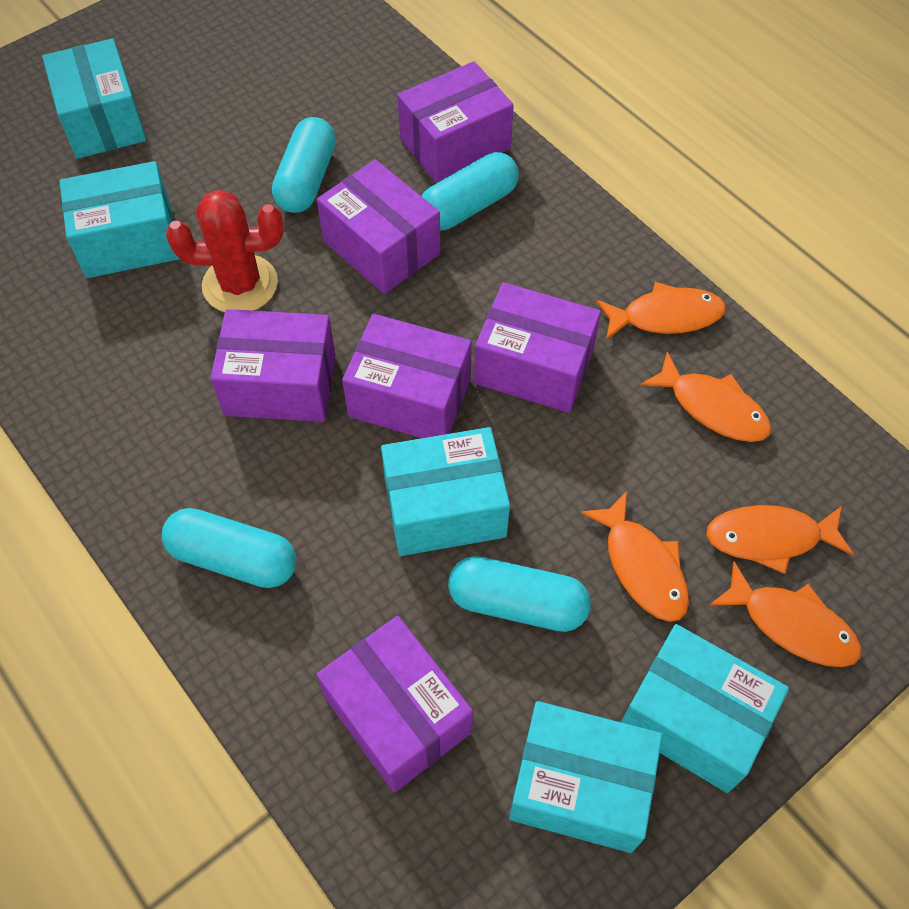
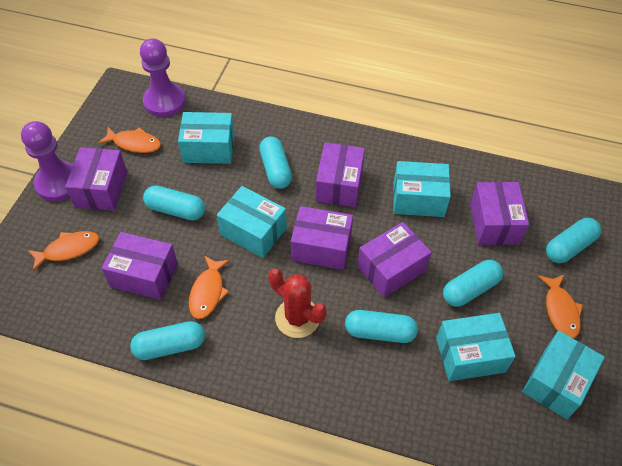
orange fish: [581,491,689,622] [597,282,726,340] [640,352,772,442] [706,505,854,574] [709,562,862,667] = 5 -> [28,231,99,271] [98,127,161,153] [189,256,230,319] [538,275,583,339] = 4
purple pawn: none = 0 -> [21,121,73,202] [140,38,186,117] = 2
turquoise capsule: [162,508,296,588] [272,117,336,213] [422,152,519,230] [448,556,591,632] = 4 -> [130,321,205,360] [143,185,205,221] [259,137,292,189] [345,310,418,343] [443,260,503,307] [546,218,601,263] = 6

